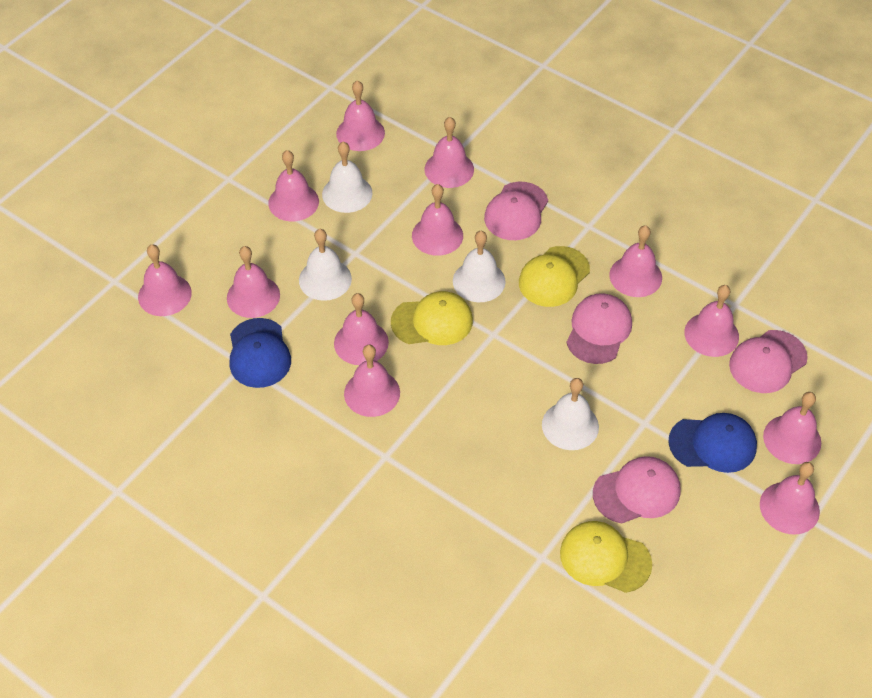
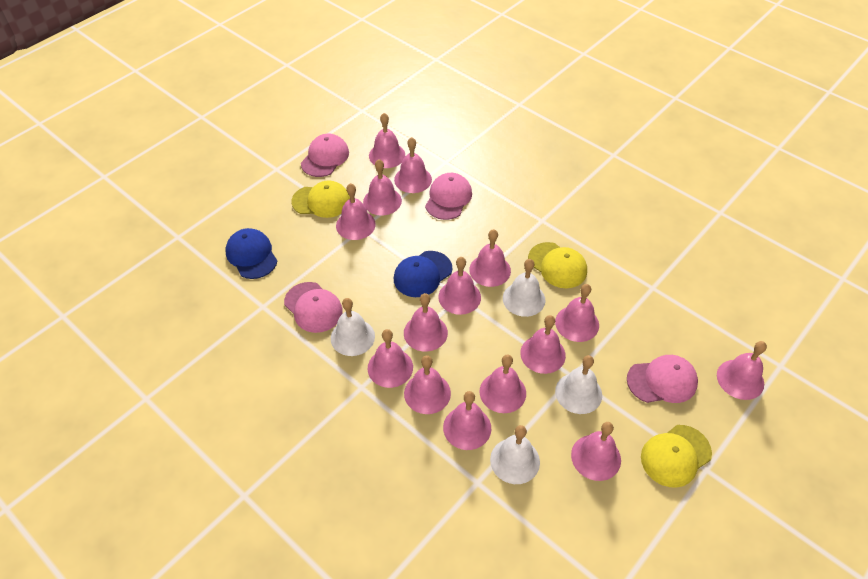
pink bell: [138,244,192,316] [227,246,280,318] [268,150,319,222] [334,293,389,365] [336,80,385,151] [344,345,400,417] [412,184,463,256] [425,117,474,188] [609,226,662,297] [684,285,739,357] [760,462,820,535] [763,392,821,464] = 12 -> [336,183,376,240] [363,159,402,216] [368,329,413,388] [369,113,405,168] [394,137,432,193] [404,293,448,352] [404,356,451,414] [438,257,481,315] [443,391,491,450] [469,229,511,287] [479,354,526,413] [520,315,566,374] [555,284,599,342] [571,422,621,481] [717,341,767,400] = 15

